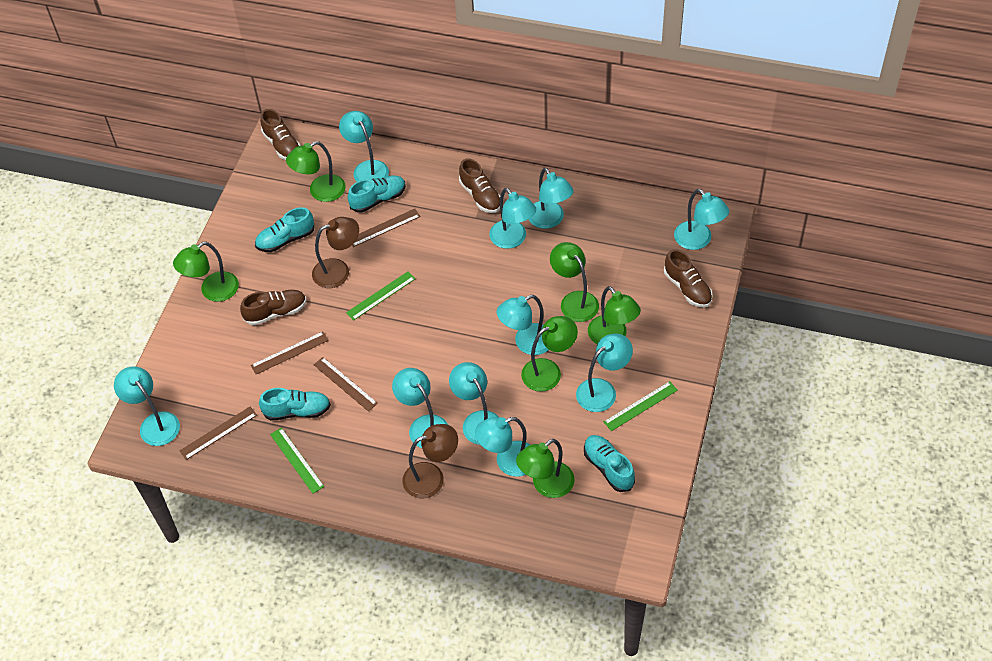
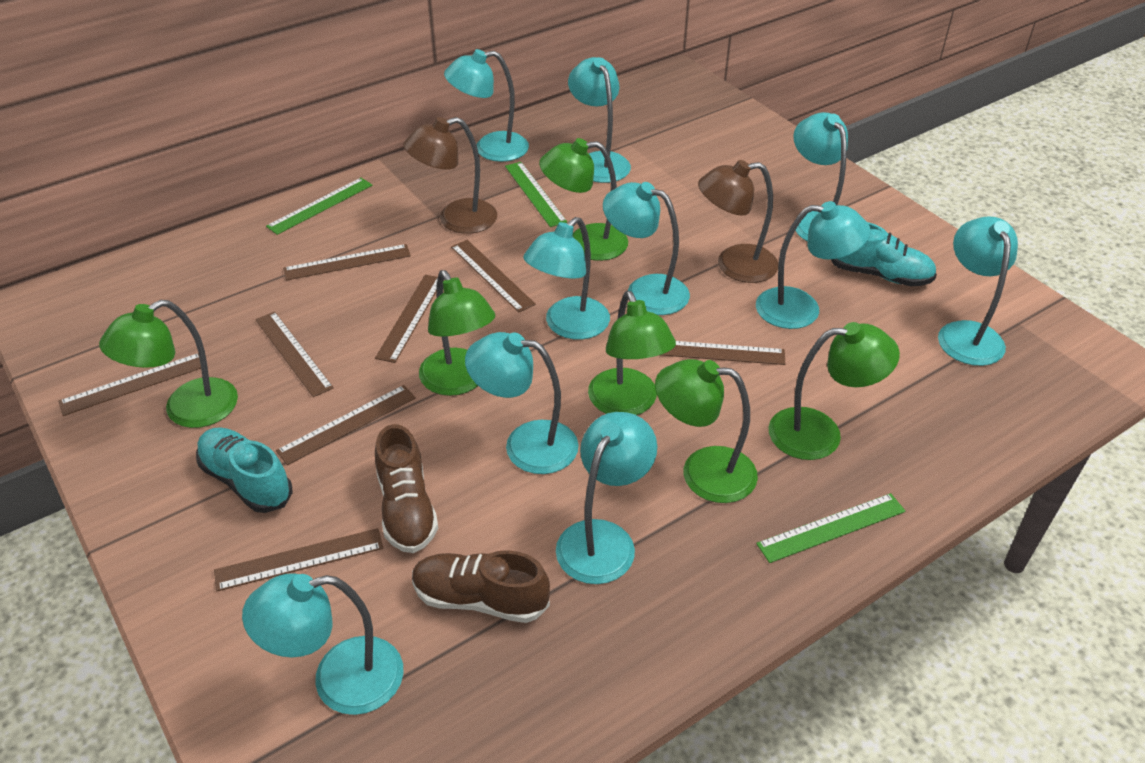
brown ruler: [180,407,257,460] [251,331,328,374] [314,357,378,411] [352,209,421,247] = 4 -> [58,353,201,416] [214,528,383,591] [255,312,334,397] [276,385,416,465] [283,244,411,281] [375,275,438,363] [451,240,536,313] [661,341,785,365] = 8
brown shoe: [240,290,306,325] [260,109,301,160] [459,159,500,213] [664,249,713,308] = 4 -> [375,424,438,553] [412,550,550,623] = 2
turquoise shoe: [255,207,314,252] [259,388,331,421] [348,175,406,212] [584,435,635,492] = 4 -> [196,427,293,513] [831,222,937,286] = 2

